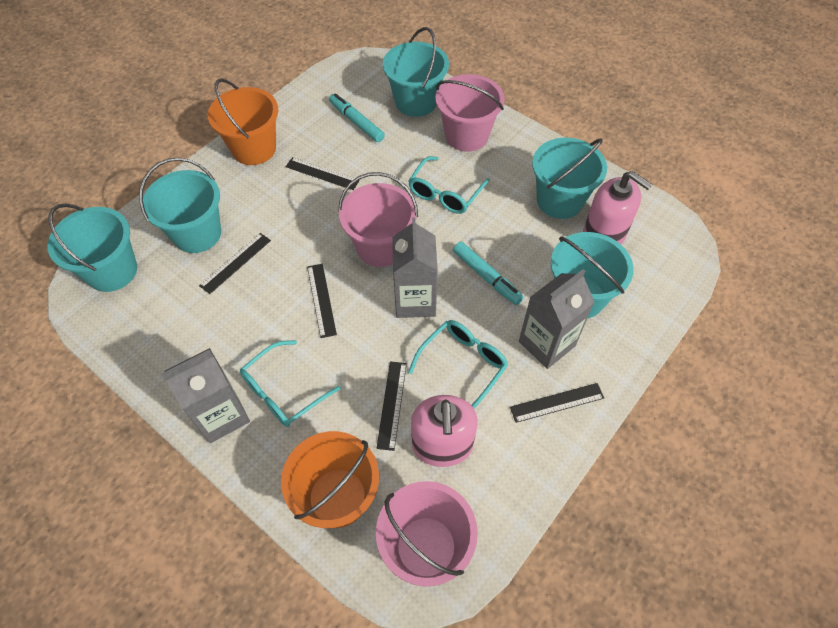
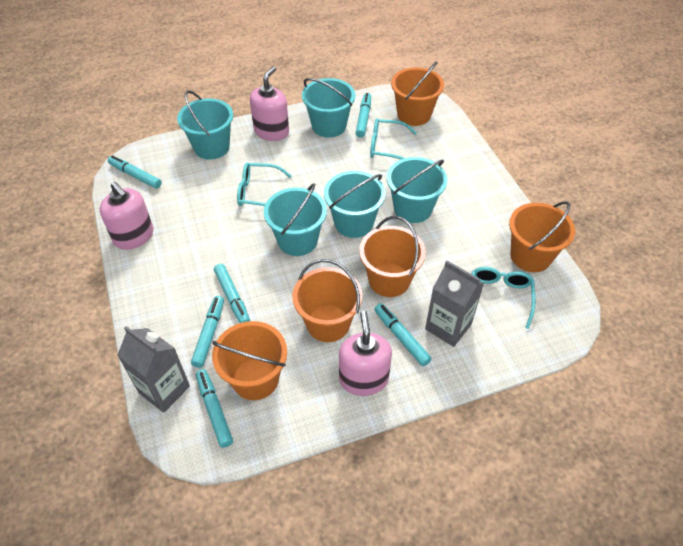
black ruler: [199,233,271,294] [286,157,360,190] [307,264,337,338] [376,361,407,451] [510,383,604,423] = 5 -> none = 0
grey carton: [161,348,250,443] [392,217,438,318] [519,269,595,369] = 3 -> [117,326,190,413] [425,260,484,347] = 2
orange bucket: [208,78,278,165] [281,431,379,528] = 2 -> [212,321,287,400] [292,259,363,342] [359,216,426,297] [391,61,444,126] [509,201,575,272] = 5
pink bucket: [338,172,418,267] [376,481,478,586] [435,74,505,152] = 3 -> none = 0
pink soap dispenser: [411,395,478,467] [583,171,652,244] = 2 -> [100,182,154,250] [250,67,289,141] [339,311,392,396] = 3
turquoise marker: [329,93,385,142] [453,242,524,305] = 2 -> [108,155,162,189] [191,296,224,368] [196,369,233,448] [214,264,250,323] [356,93,371,137] [375,303,431,366] = 6

